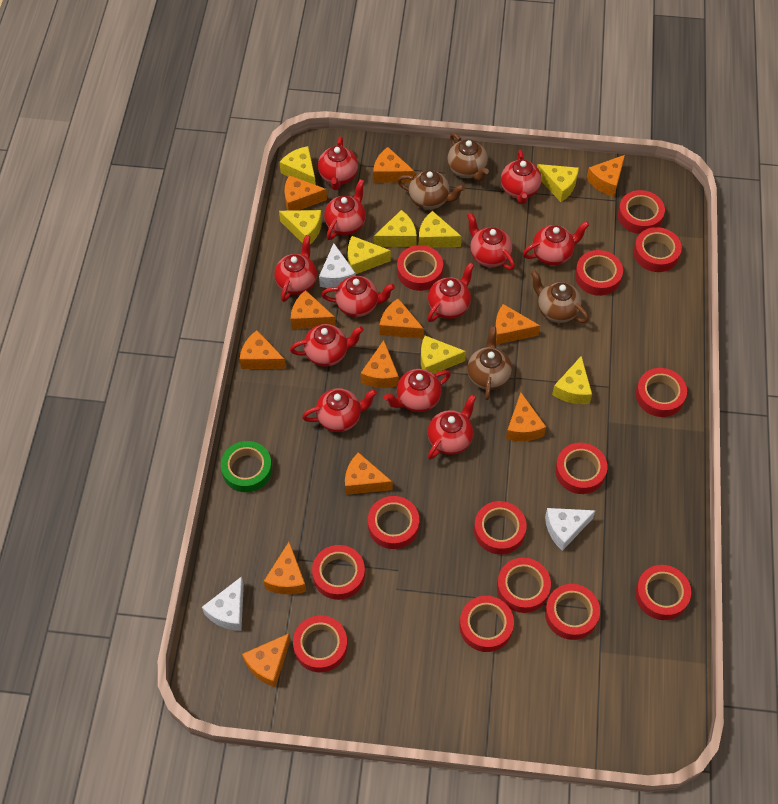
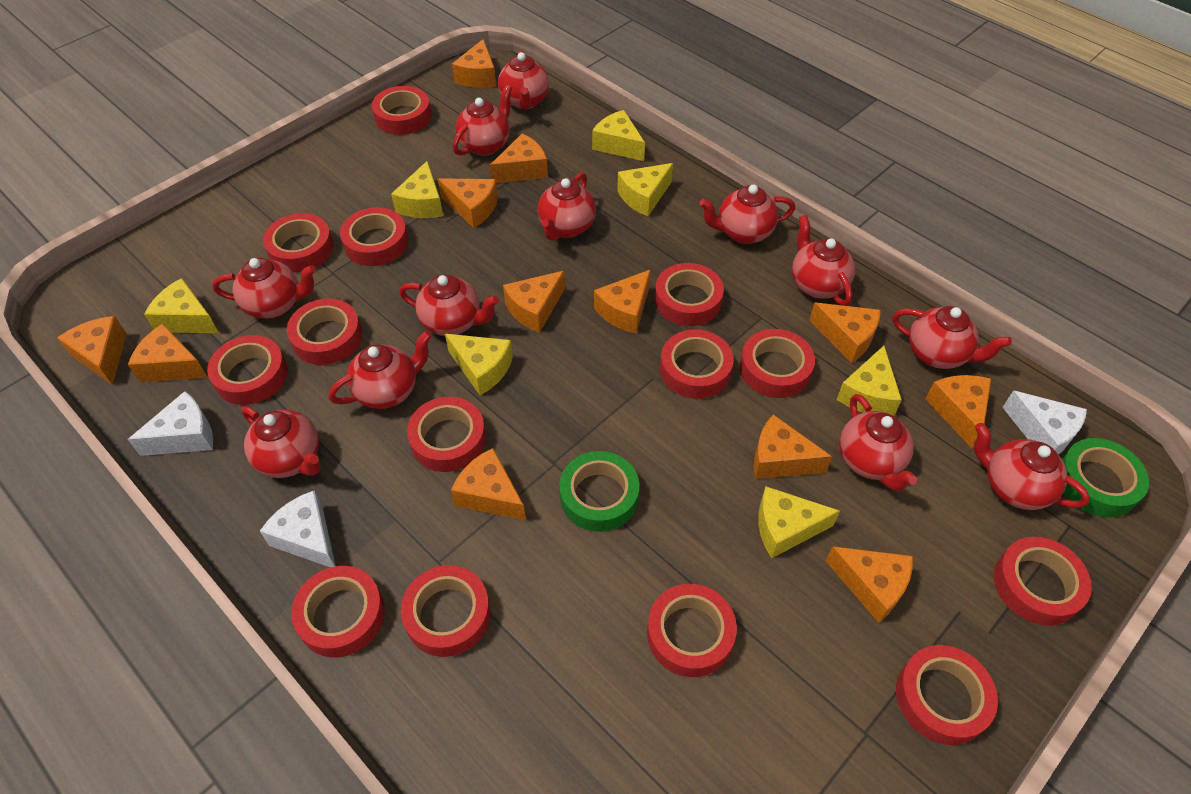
brown teapot: [397,170,465,210] [447,133,489,181] [467,326,512,400] [531,270,589,323] = 4 -> none = 0
green tape: [221,441,272,492] = 1 -> [559,451,639,532] [1062,438,1149,517] = 2
yellow cheese: [279,210,322,244] [280,146,316,185] [348,236,391,274] [374,210,417,247] [419,211,462,248] [421,336,466,374] [537,164,579,202] [552,356,592,404] = 8 -> [144,278,219,333] [391,161,443,218] [445,334,513,395] [592,110,645,161] [617,163,673,216] [758,486,840,558] [836,346,902,416] = 7

